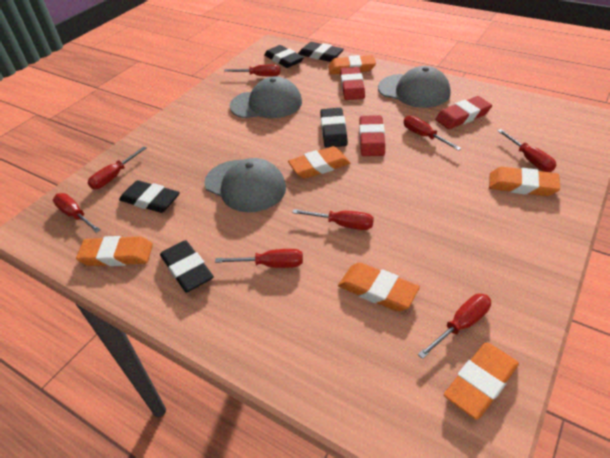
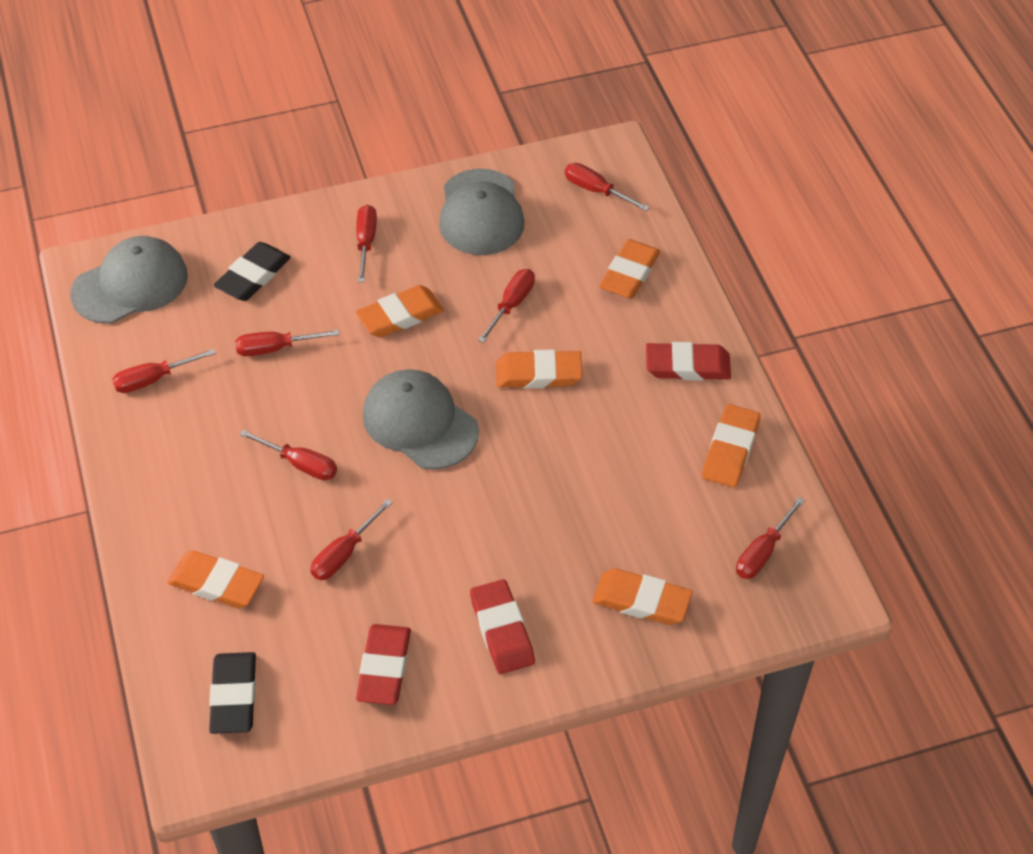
black eraser: [119,180,180,213] [160,240,214,292] [264,45,304,68] [298,42,344,62] [320,108,348,148] = 5 -> [209,652,256,734] [214,242,291,301] = 2

